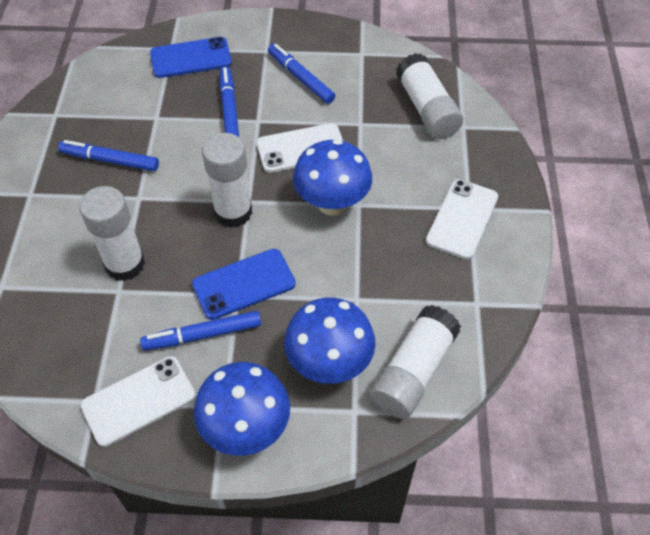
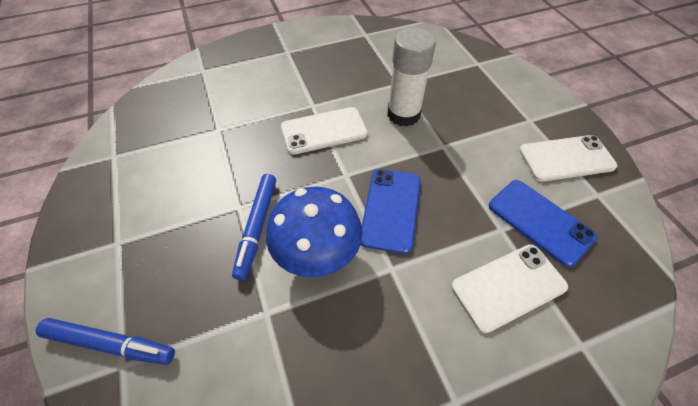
blue marker: [58,140,159,171] [140,311,261,351] [220,67,239,137] [268,44,335,104] = 4 -> [35,318,175,365] [232,174,276,280] = 2
blue mushroom: [194,362,290,456] [284,298,375,384] [293,139,372,216] = 3 -> [266,187,363,277] = 1
white glue stick: [79,186,145,281] [202,133,252,228] [370,305,461,419] [396,53,463,139] = 4 -> [387,28,436,127] = 1

